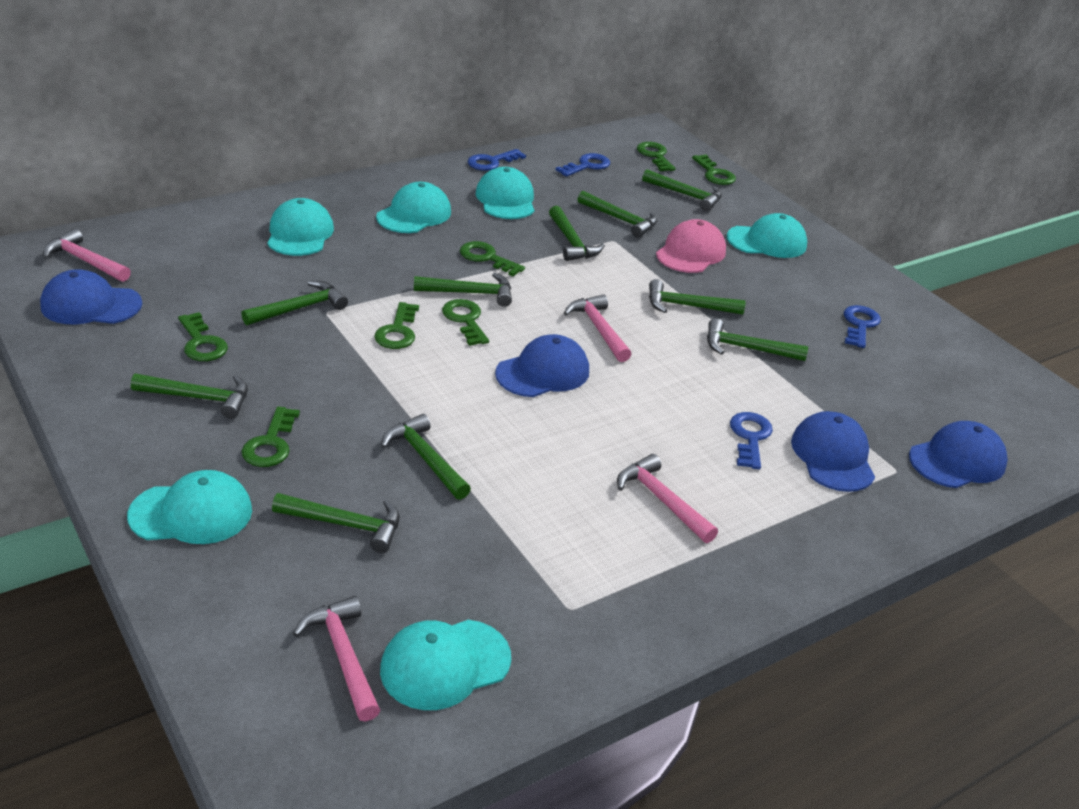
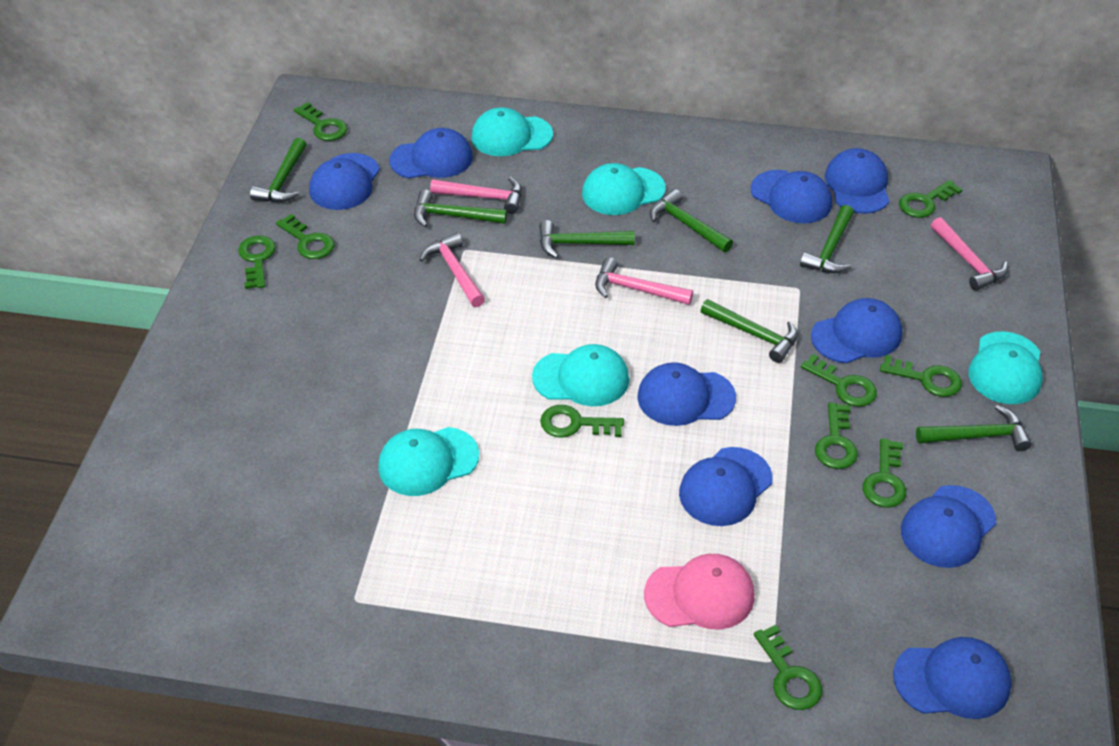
blue cap: [40,269,142,324] [495,334,589,397] [791,411,875,492] [909,421,1008,488] = 4 -> [309,153,380,210] [389,128,473,178] [637,362,736,426] [679,447,773,526] [751,170,832,224] [811,298,902,364] [825,148,889,214] [893,637,1012,719] [901,485,996,568] = 9
blue key: [467,149,526,171] [556,153,610,177] [730,412,773,469] [844,305,881,348] = 4 -> none = 0
green hammer: [131,374,248,419] [241,281,348,326] [272,493,400,553] [381,414,471,500] [414,273,512,307] [549,206,605,261] [578,191,658,238] [642,169,722,211] [649,279,746,315] [707,318,808,361] = 10 -> [250,138,307,203] [414,190,507,227] [539,220,635,258] [650,189,733,252] [700,299,798,363] [800,205,854,273] [916,405,1032,451] = 7
green key: [178,312,228,361] [242,406,300,467] [374,302,419,349] [442,299,489,346] [460,241,525,276] [637,142,676,171] [692,154,736,185] = 7 -> [238,235,276,289] [276,214,335,259] [294,102,348,141] [540,405,624,437] [754,625,822,710] [801,354,877,407] [815,403,858,469] [863,438,906,508] [880,355,962,397] [899,180,963,218] = 10
turquoise cap: [127,470,252,544] [267,198,334,256] [376,182,451,233] [380,620,511,710] [476,167,534,219] [726,213,807,258] = 6 -> [378,427,479,496] [471,107,553,156] [532,344,629,406] [582,163,666,215] [968,331,1043,404] = 5

